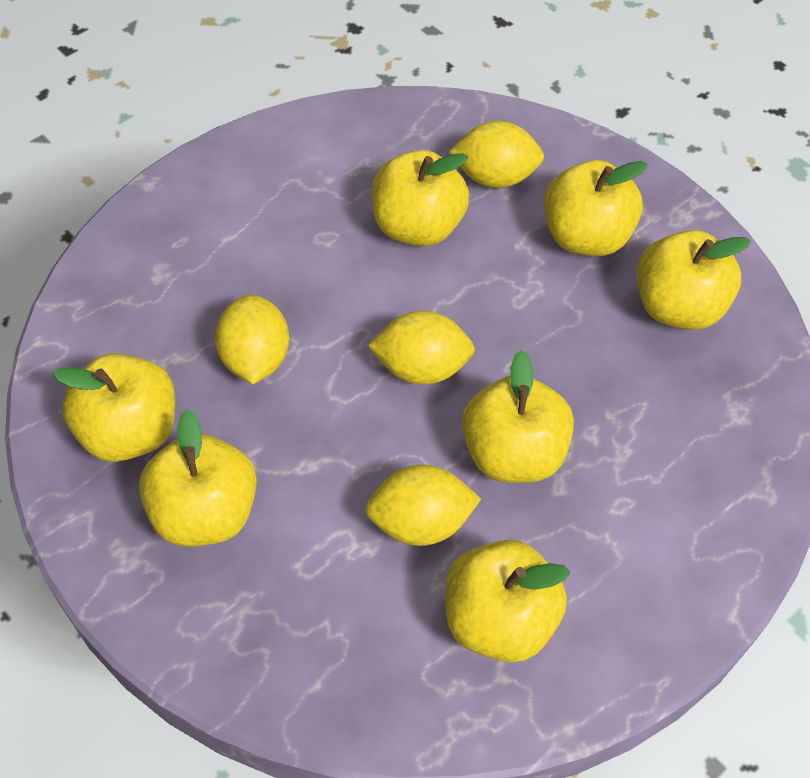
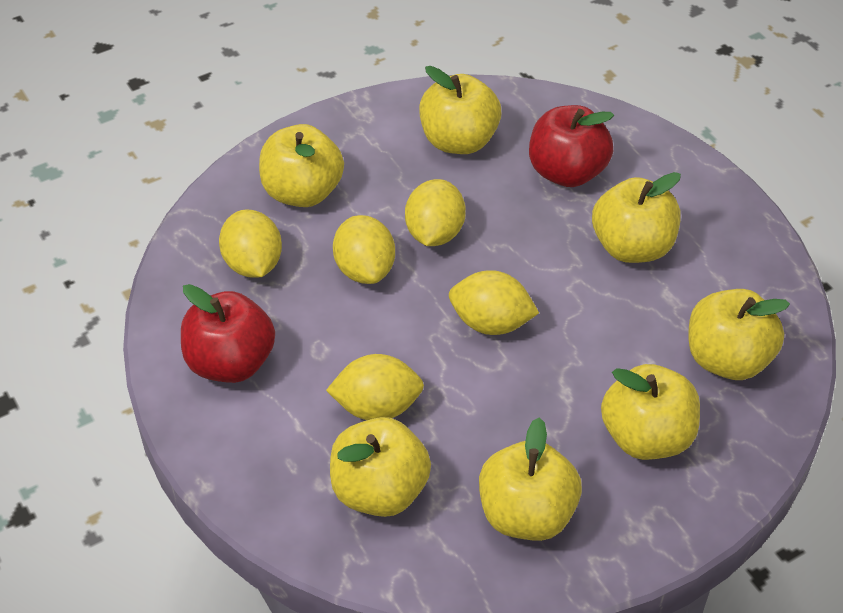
red apple: none = 0 -> [181,284,275,383] [529,105,614,187] = 2
yellow lemon: [215,294,289,384] [365,465,481,546] [367,311,475,385] [449,121,544,188] = 4 -> [219,210,282,278] [326,354,424,420] [333,215,395,284] [405,179,466,246] [449,270,539,335] = 5

